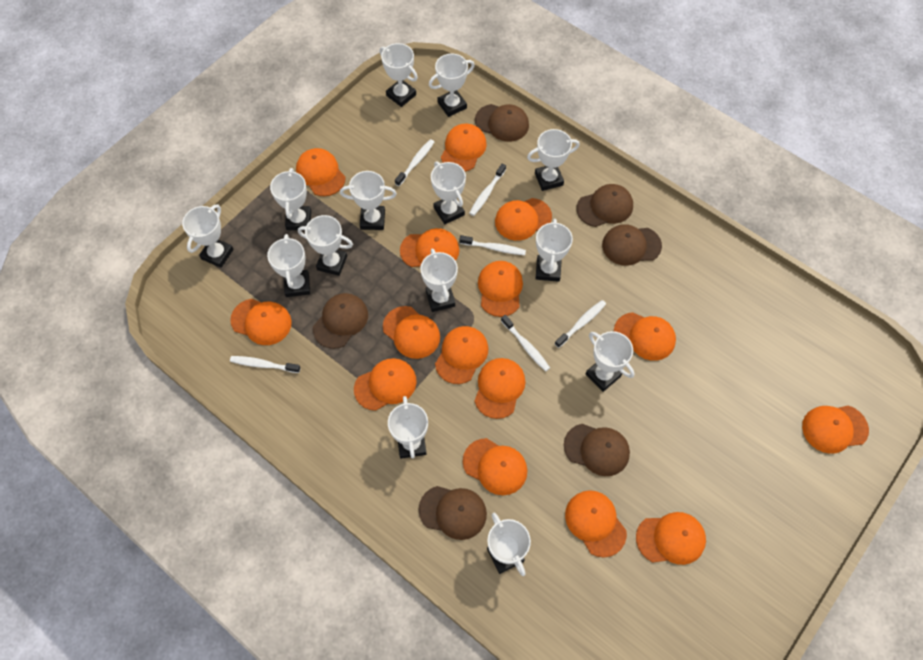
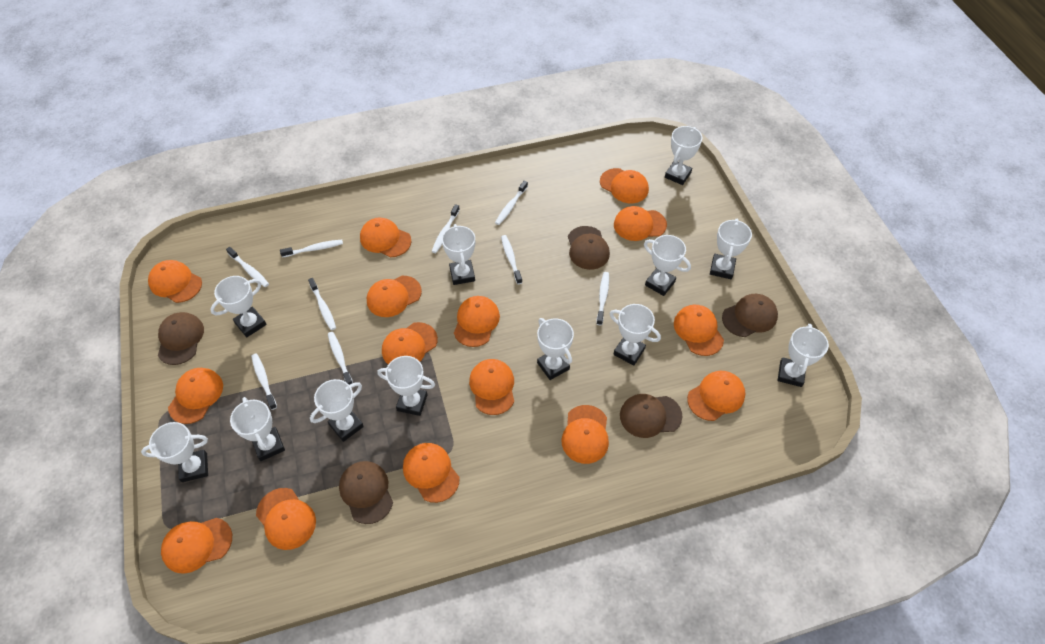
brown cap: [313,293,368,349] [419,486,487,540] [475,104,529,142] [564,424,630,476] [576,184,633,227] [602,224,662,266] = 6 -> [158,312,204,365] [339,461,393,524] [568,226,610,270] [620,394,683,438] [722,294,778,337] = 5
white toothbrush: [230,356,301,373] [395,139,434,186] [459,235,526,255] [469,164,506,216] [501,315,550,372] [555,300,606,348] = 6 -> [226,247,269,287] [251,354,277,410] [280,240,343,258] [308,278,336,330] [328,332,353,385] [431,204,460,253] [495,181,528,225] [501,235,522,284] [596,272,609,325] = 9
white trophy: [182,204,234,268] [267,234,310,297] [270,168,311,230] [298,215,353,276] [340,171,397,230] [380,43,418,107] [388,396,428,459] [420,248,458,312] [429,54,475,117] [431,162,466,224] [487,513,531,576] [527,129,580,191] [536,219,573,282] [586,331,635,392] = 14 -> [141,422,208,482] [210,276,267,337] [230,397,285,461] [310,379,364,442] [377,356,435,416] [442,224,475,285] [537,318,574,380] [610,304,661,366] [644,235,691,296] [665,126,702,185] [710,218,752,279] [778,324,829,387] = 12

